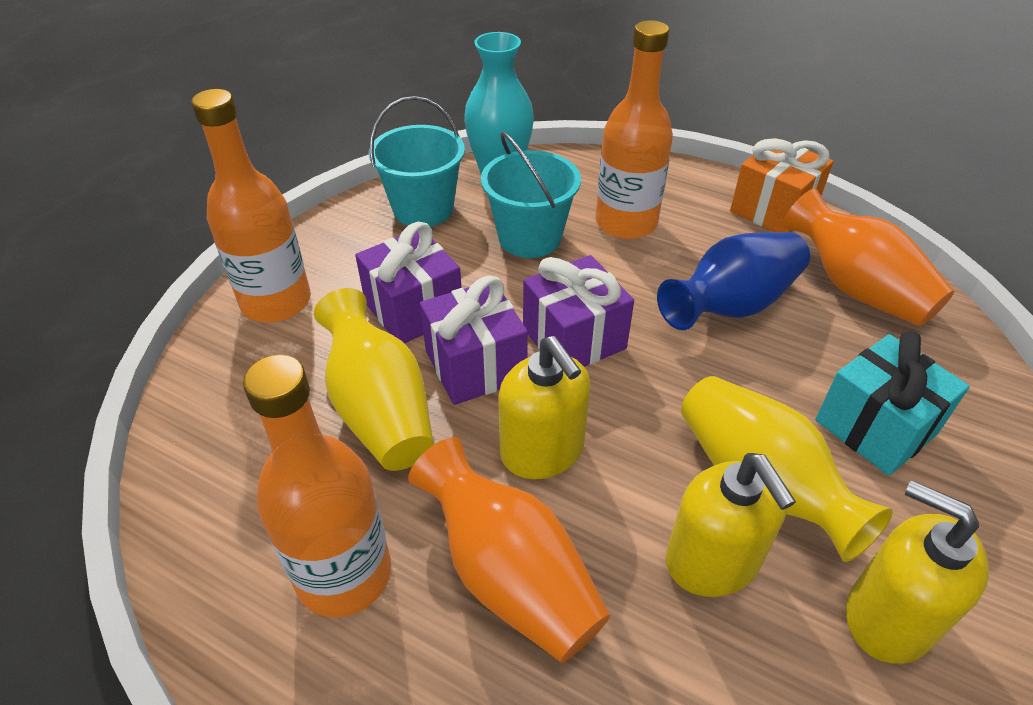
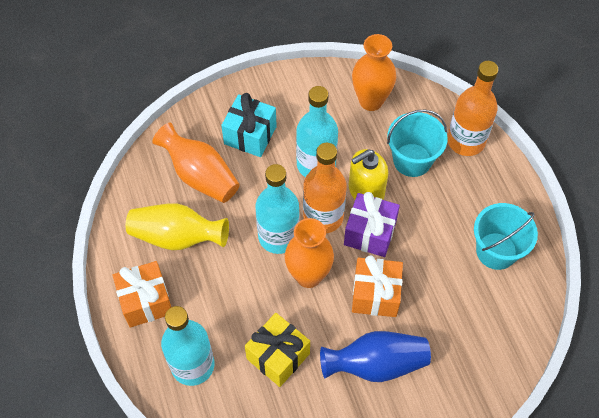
orange bottle: [191,89,311,323] [243,354,391,617] [595,20,673,239] = 3 -> [303,143,347,233] [447,61,499,156] = 2
orange gift: [730,138,834,232] = 1 -> [113,261,171,328] [352,255,403,317] = 2
orange vase: [408,437,610,662] [783,189,954,327] = 2 -> [152,122,240,203] [285,218,334,288] [352,34,396,111] = 3
purple gift: [355,222,462,344] [420,276,528,405] [523,255,634,367] = 3 -> [344,192,400,257] = 1
turquoise bottle: none = 0 -> [161,306,214,386] [256,164,300,254] [296,86,338,177] = 3
turquoise vase: [464,32,534,174] = 1 -> none = 0
yellow gift: none = 0 -> [245,313,310,387] = 1
yellow soap dispenser: [498,336,591,479] [666,453,796,597] [846,480,989,664] = 3 -> [349,149,388,200] = 1
yellow vase: [314,288,434,471] [681,376,893,562] = 2 -> [126,204,229,250] = 1

